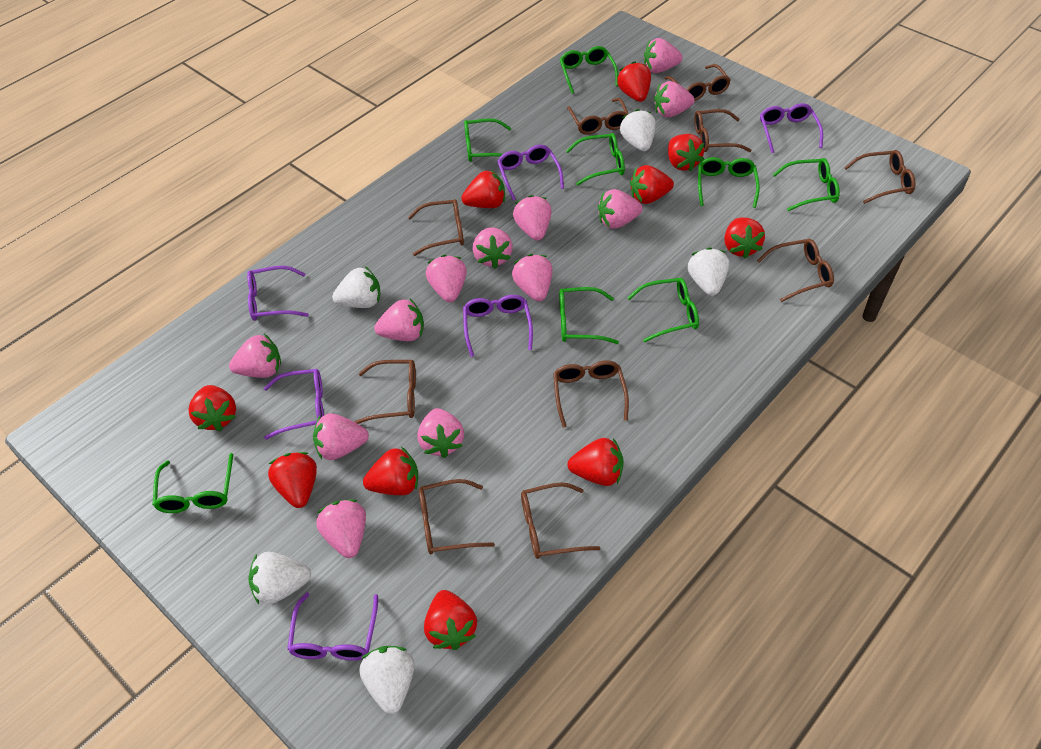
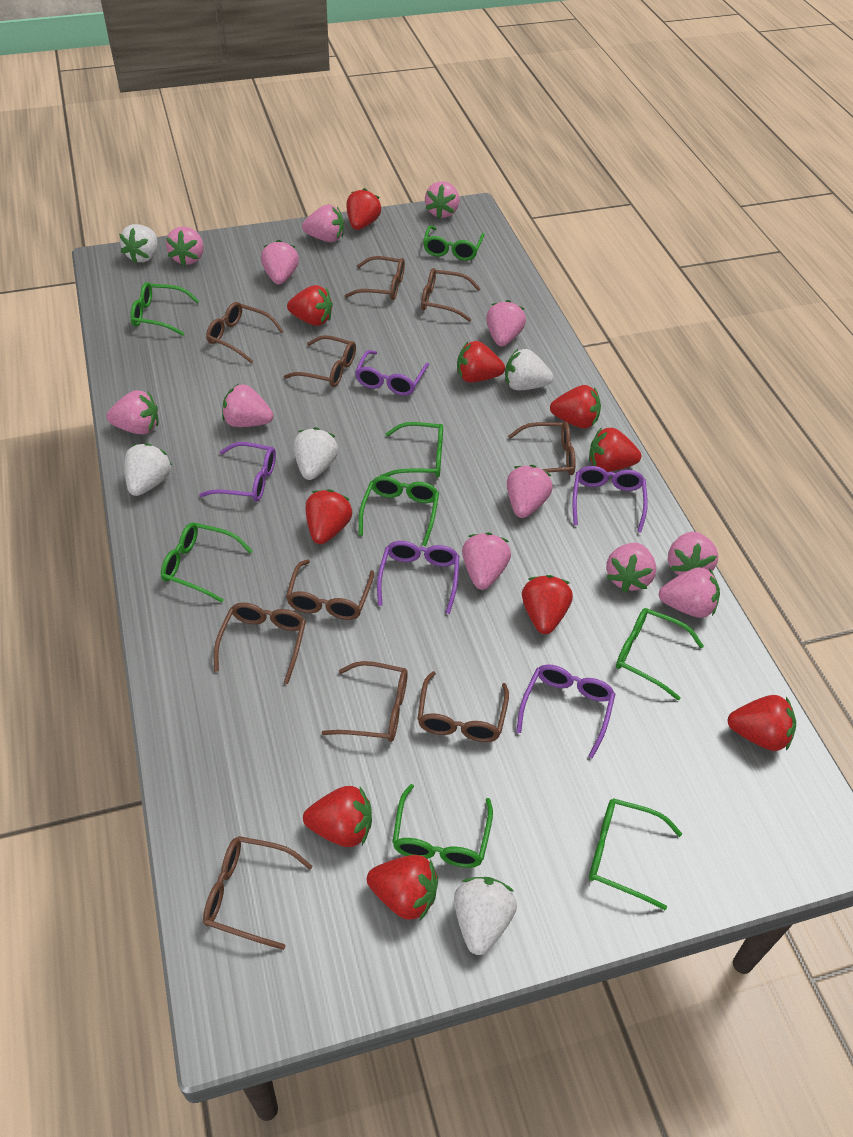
purple glasses: [247,266,308,321] [264,369,324,440] [287,592,378,661] [463,295,533,357] [497,145,564,200] [760,103,823,153] = 6 -> [199,442,276,502] [355,350,429,396] [377,541,459,614] [516,664,615,759] [573,466,648,533] = 5

